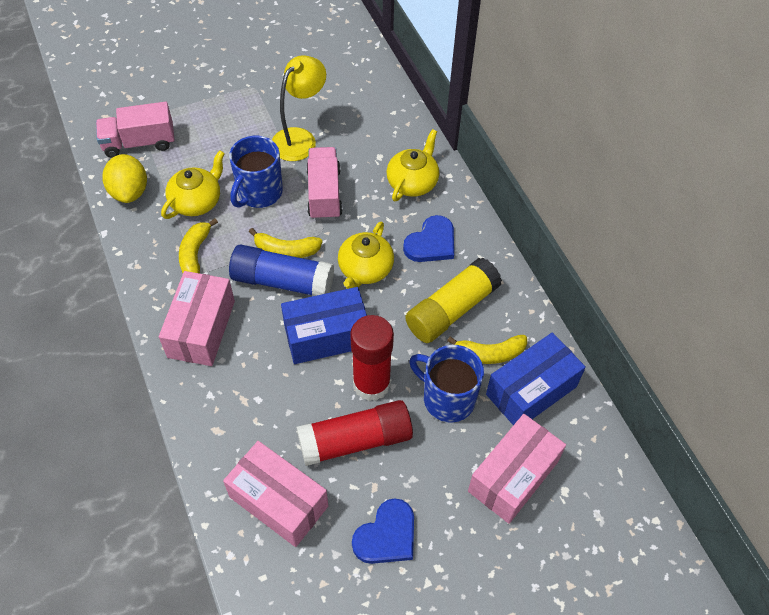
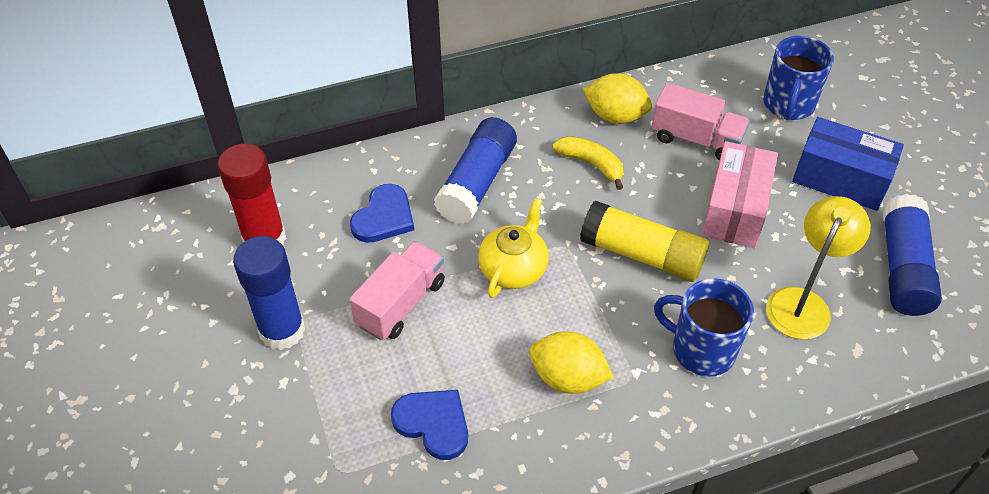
blue box: [281,287,367,364] [486,332,586,425] = 2 -> [792,117,904,211] = 1
blue glue stick: [229,244,334,296] = 1 -> [233,236,305,350] [434,117,517,224] [882,194,942,316] = 3
pink box: [159,271,235,366] [223,441,328,547] [468,414,566,524] = 3 -> [702,141,778,248] = 1
red glue stick: [296,400,413,466] [350,315,394,401] = 2 -> [218,144,286,245] = 1
yellow banana: [179,219,218,273] [249,228,322,258] [447,335,527,364] = 3 -> [552,136,623,190] = 1
yellow lemon: [102,154,147,203] = 1 -> [529,331,614,394] [583,73,652,124] = 2
yellow teapot: [161,150,225,219] [338,222,394,289] [387,129,439,202] = 3 -> [478,198,549,298] = 1

